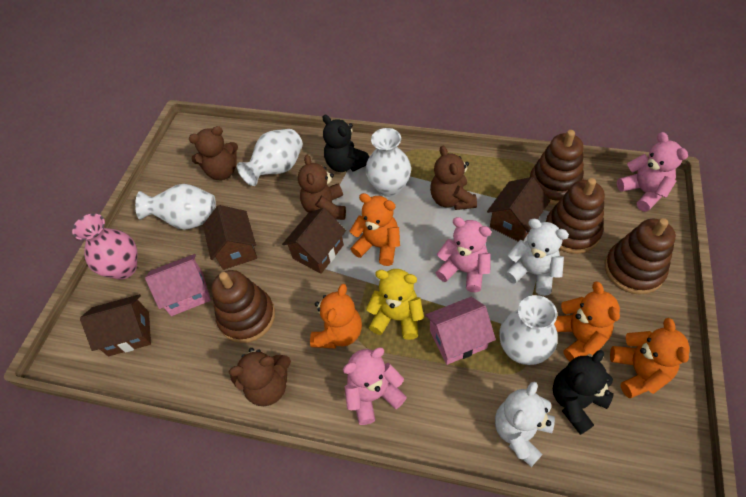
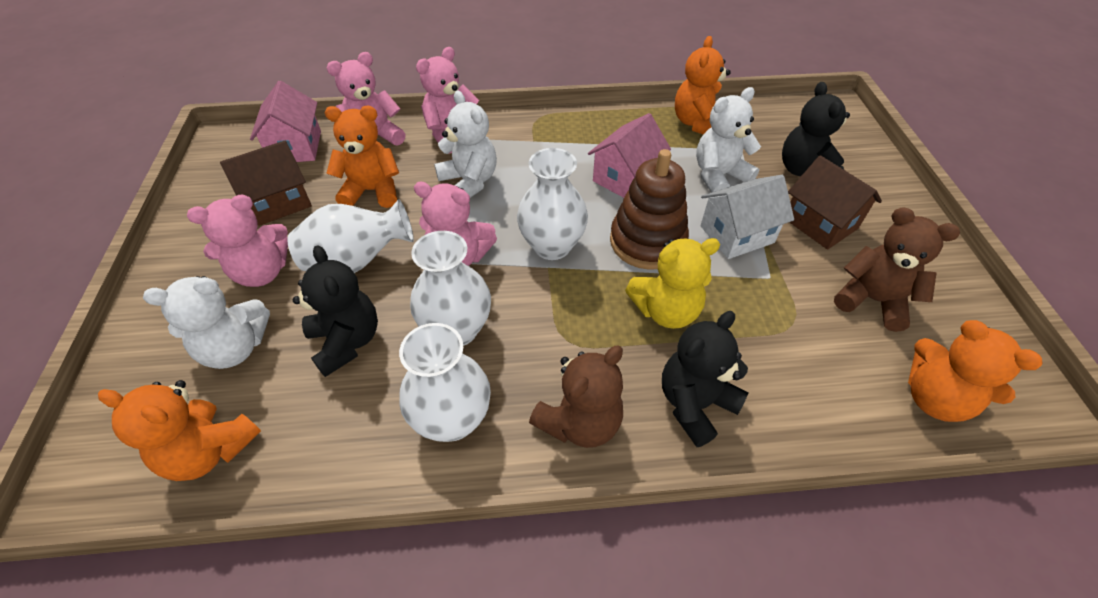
black teddy bear: [323,115,369,172] [553,350,614,435] = 2 -> [293,245,378,377] [662,311,748,447] [782,82,850,176] = 3
brown house: [80,294,151,357] [203,205,257,270] [282,208,346,274] [487,177,550,242] = 4 -> [220,141,312,226] [788,155,882,250] = 2
brown stacking toy: [211,270,275,343] [530,130,584,205] [546,178,605,254] [605,218,676,295] = 4 -> [610,149,689,270] = 1
brown teddy bear: [189,126,238,180] [229,348,291,406] [298,155,346,220] [430,146,477,210] = 4 -> [529,346,623,448] [834,207,960,332] = 2
pink teddy bear: [343,347,407,425] [436,217,492,292] [617,132,688,212] = 3 -> [187,194,288,287] [326,52,405,146] [414,182,497,266] [416,47,479,154] = 4
pink vase: [72,214,138,280] = 1 -> none = 0
white house: none = 0 -> [700,175,794,259] = 1
white teddy bear: [495,382,555,467] [504,218,569,296] = 2 -> [143,276,270,369] [434,90,497,198] [696,87,761,193] = 3

